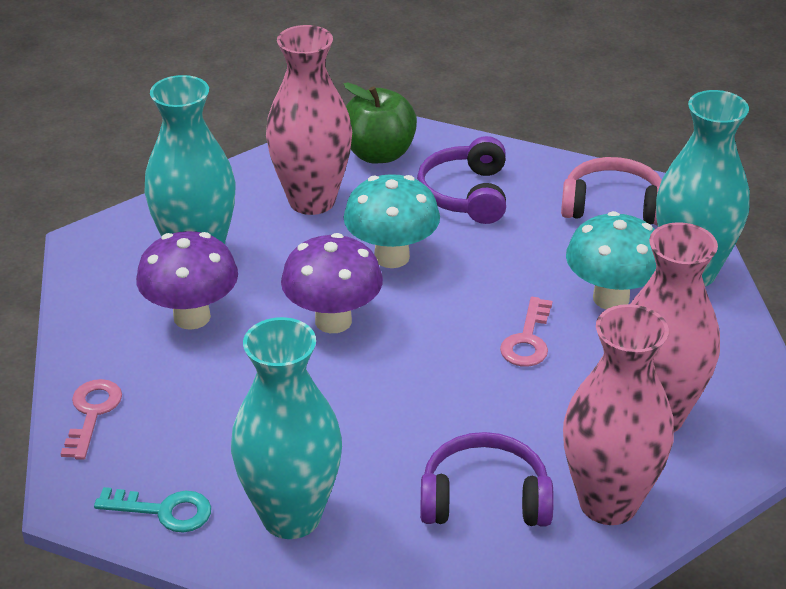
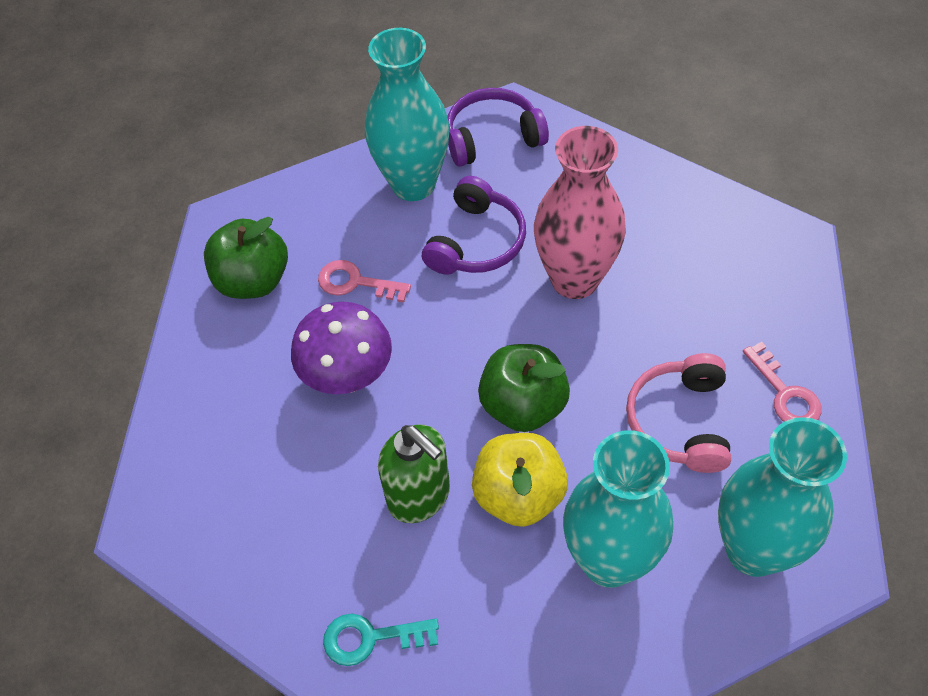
green apple: [344,83,417,163] = 1 -> [204,217,288,299] [478,344,570,432] = 2
green soap dispenser: none = 0 -> [378,425,450,523] = 1
pink vase: [266,25,352,215] [563,304,674,525] [631,222,720,432] = 3 -> [534,126,626,299] = 1
purple mushroom: [136,231,238,330] [281,233,383,333] = 2 -> [291,302,392,394] = 1
turquoise mushroom: [343,174,440,268] [566,211,656,309] = 2 -> none = 0
yellow apple: none = 0 -> [472,433,568,527] = 1

